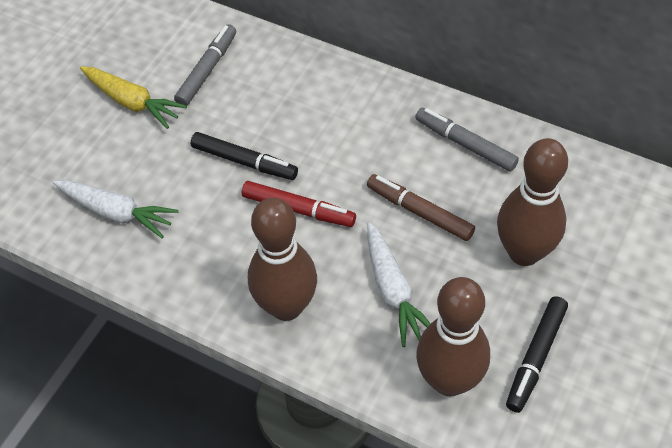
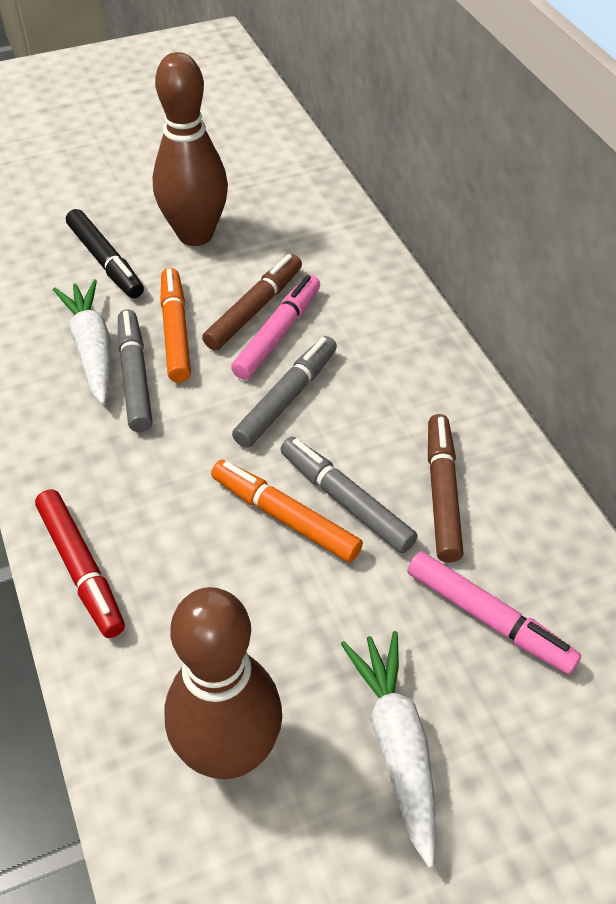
black marker: [191,132,298,180] [506,296,568,413] = 2 -> [66,209,144,298] = 1
brown bowling pin: [248,198,317,321] [416,277,490,396] [497,138,568,266] = 3 -> [153,52,228,246] [165,587,282,779] = 2
brown marker: [367,174,475,241] = 1 -> [202,254,302,351] [428,414,464,562] = 2
grey marker: [174,24,236,106] [415,108,519,172] = 2 -> [118,310,153,432] [232,336,337,448] [280,437,418,553] = 3
orange marker: none = 0 -> [160,268,191,383] [211,460,363,562] = 2
pink marker: none = 0 -> [231,275,320,380] [407,551,581,674] = 2
yellow carrot: [80,66,187,129] = 1 -> none = 0

